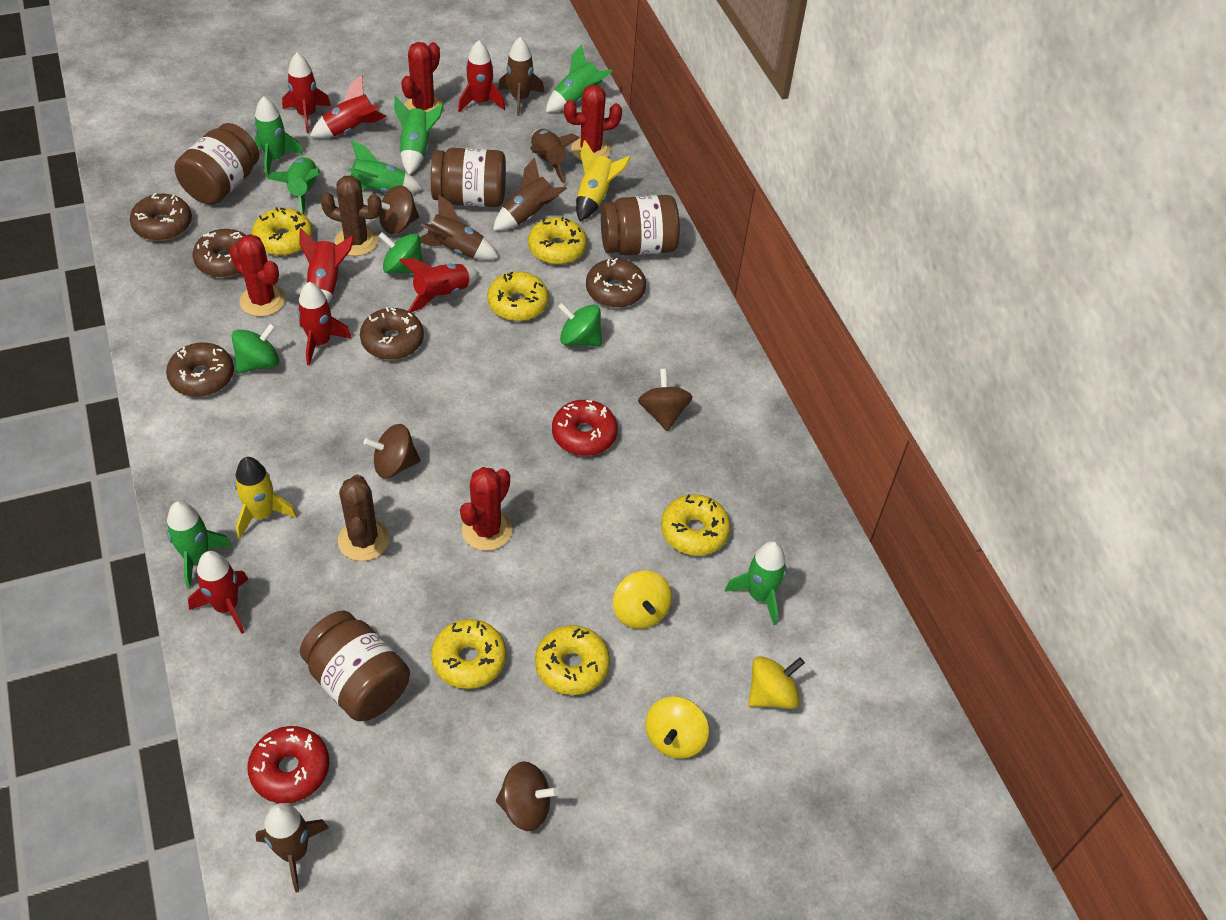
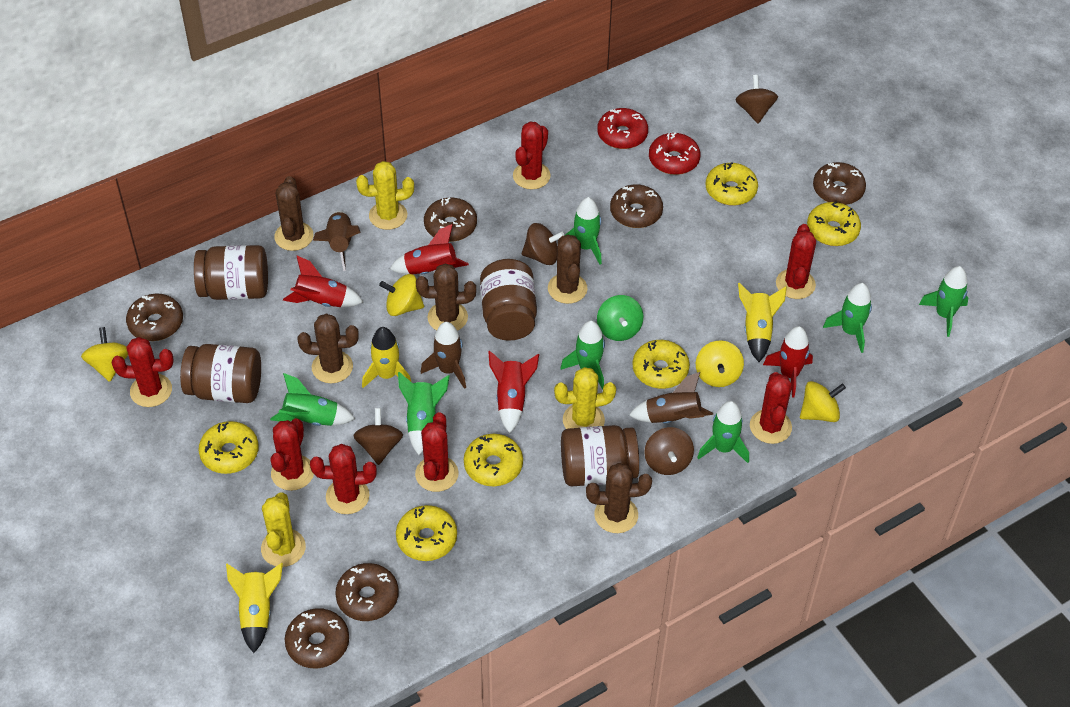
brown cactus: [320,175,382,256] [338,474,390,561] = 2 -> [274,176,314,251] [297,313,359,383] [416,263,476,331] [548,235,587,304] [586,463,652,533] = 5
brown donut: [130,193,192,241] [166,342,234,397] [192,229,246,277] [360,307,424,360] [586,258,646,308] = 5 -> [126,294,183,341] [285,608,349,668] [335,563,399,621] [424,197,477,242] [610,185,663,228] [813,162,866,205] = 6
brown rocket: [255,804,329,893] [420,194,499,260] [493,157,567,231] [498,37,544,116] [530,129,579,184] = 5 -> [313,211,361,271] [421,322,466,389] [629,372,713,423] = 3
green spinning top: [231,323,279,374] [378,232,423,274] [558,303,602,346] = 3 -> [597,295,643,341] = 1
red cactus: [229,234,285,317] [401,42,442,113] [460,467,512,551] [564,85,622,160] = 4 -> [112,337,174,407] [271,418,314,491] [310,444,377,514] [415,412,459,492] [513,122,551,190] [750,372,792,444] [776,224,816,299] = 7
red rocket: [188,551,249,634] [282,53,331,133] [297,282,352,366] [299,228,354,304] [310,75,387,138] [400,258,479,312] [458,40,505,112] = 7 -> [283,256,363,307] [390,224,469,274] [488,351,539,433] [763,326,813,398] = 4
yellow cactus: none = 0 -> [261,492,306,567] [356,161,414,230] [554,367,616,429] = 3
yellow rocket: [235,457,297,539] [576,140,631,221] = 2 -> [226,563,283,653] [362,327,411,388] [738,283,787,362] = 3
yellow spinning top: [613,571,672,629] [646,696,709,759] [748,656,805,709] = 3 -> [81,327,128,382] [379,274,424,316] [696,341,744,387] [800,381,846,422] = 4

